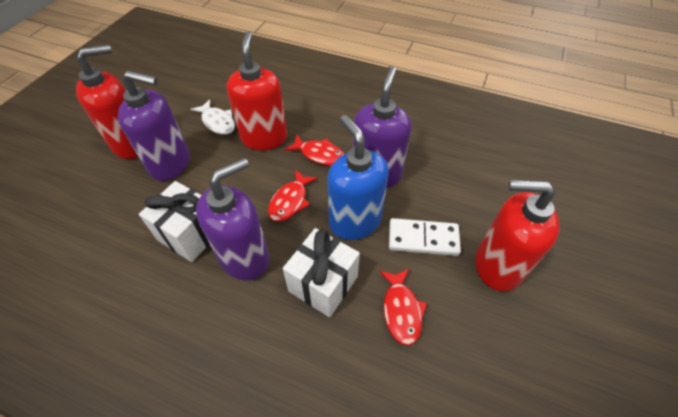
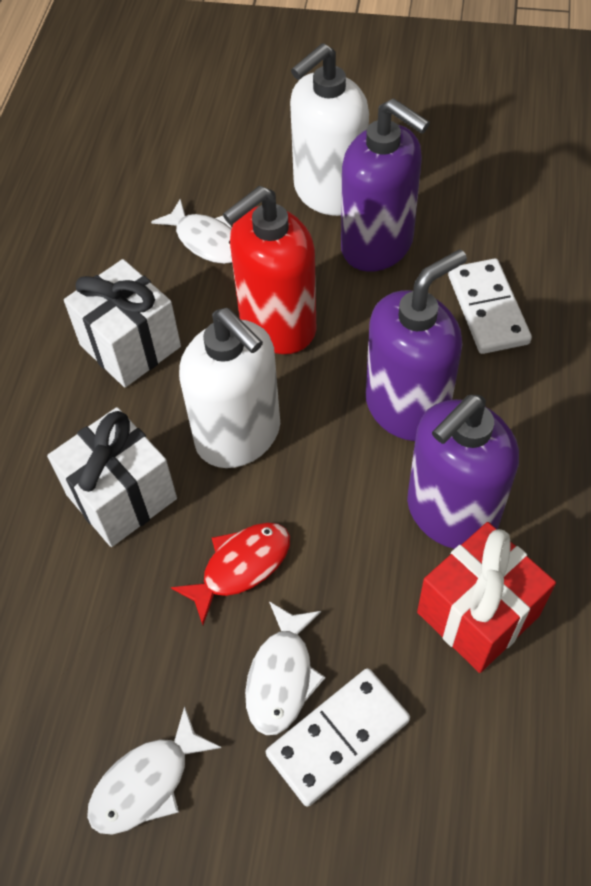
blue soap dispenser: [327,115,389,240] = 1 -> none = 0
red fish: [268,170,318,222] [285,134,344,166] [379,269,427,346] = 3 -> [171,523,290,625] = 1
red gift: none = 0 -> [417,522,556,673] = 1
red soap dispenser: [76,45,138,159] [227,31,287,150] [475,180,559,292] = 3 -> [223,186,316,354] = 1
white domino: [389,218,461,256] = 1 -> [266,668,410,807] [448,258,532,354] = 2
white fish: [190,99,235,135] = 1 -> [87,706,221,834] [151,199,232,264] [245,601,325,735] = 3
white soap dispenser: none = 0 -> [179,308,280,468] [290,43,369,216] = 2

